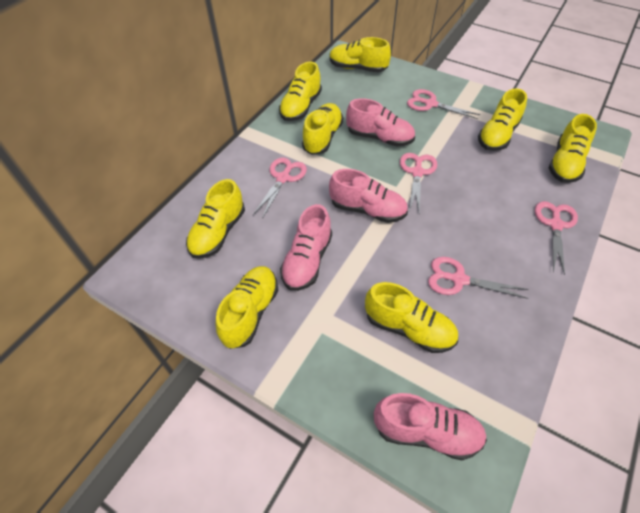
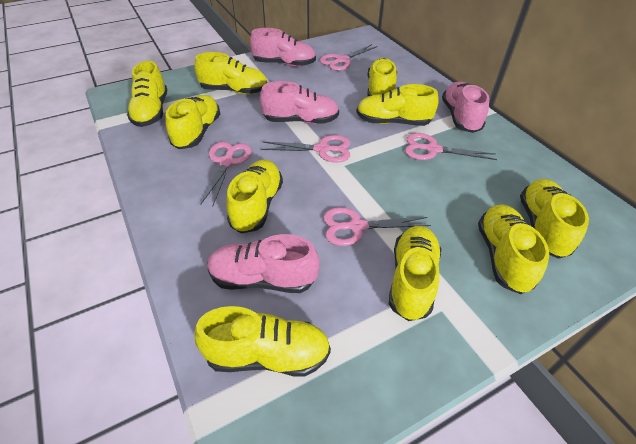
yellow shoe: [186,179,245,259] [215,266,278,349] [279,62,322,121] [302,103,343,155] [330,37,391,72] [365,282,458,353] [478,88,527,151] [549,114,597,183] = 8 -> [127,61,167,127] [165,95,220,149] [194,52,267,94] [194,306,331,377] [226,160,283,234] [356,84,439,126] [367,58,397,96] [389,226,441,321] [478,204,549,294] [520,179,589,259] = 10

